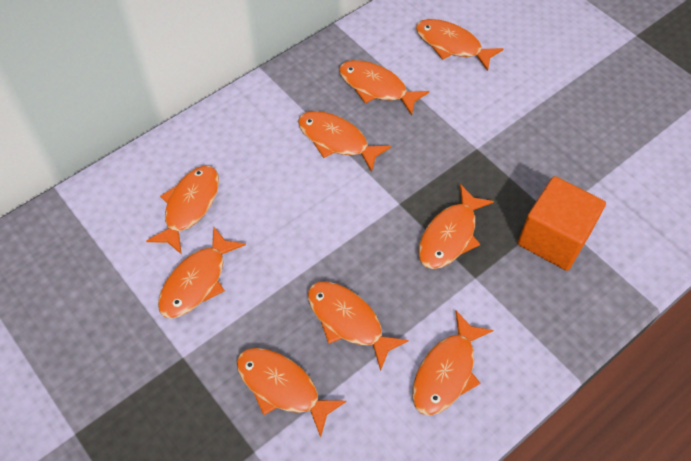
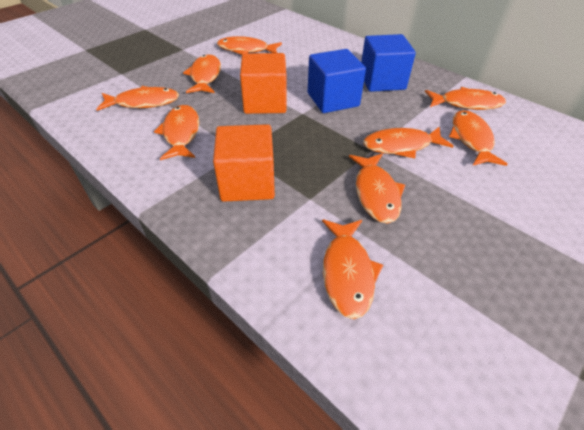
blue cube: none = 0 -> [308,49,366,113] [361,34,416,92] = 2
orange cube: [518,176,606,271] = 1 -> [213,124,275,202] [240,53,286,114] = 2

